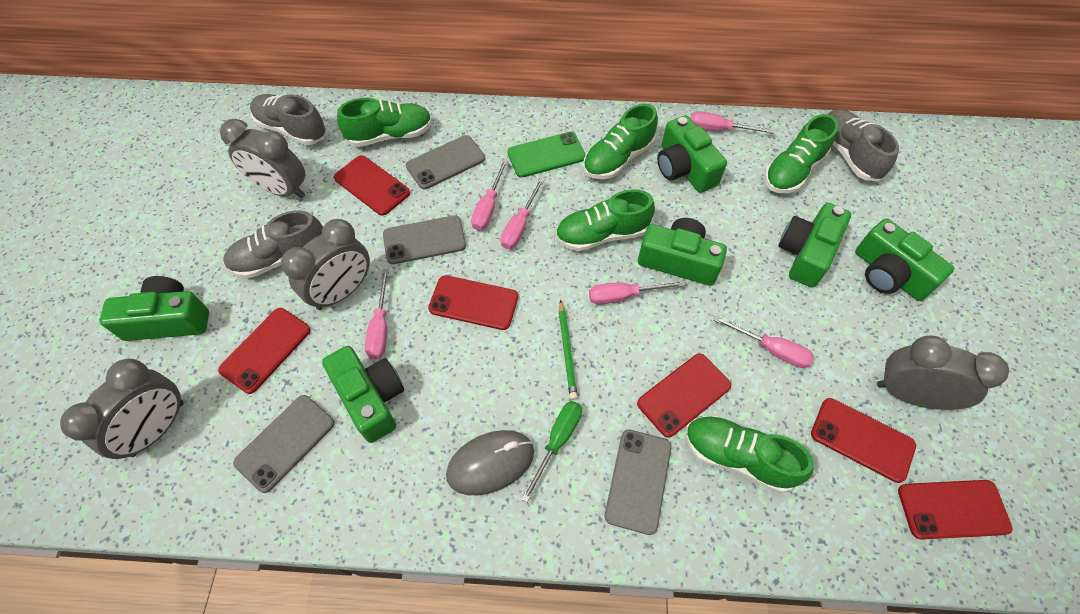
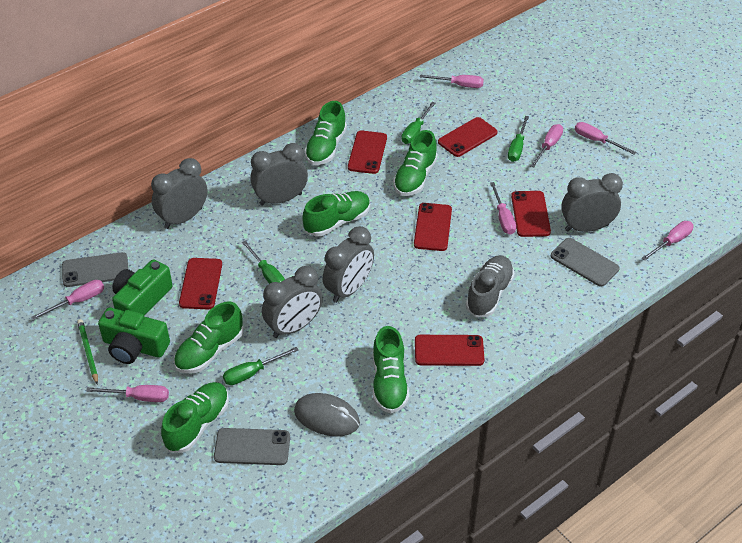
green camera: [100,276,209,341] [322,346,404,443] [638,218,727,286] [657,115,727,193] [779,203,851,288] [855,219,954,301] = 6 -> [98,307,170,364] [112,259,173,315] = 2
green phone: [508,132,586,178] = 1 -> none = 0
green screwdriver: [521,401,582,503] = 1 -> [223,347,298,385] [242,241,285,284] [402,102,435,144] [508,116,529,162] = 4
green shoe: [337,98,432,147] [555,189,655,251] [583,104,658,179] [685,416,814,493] [764,114,838,194] = 5 -> [161,382,229,453] [174,302,244,373] [303,191,370,236] [304,101,347,165] [373,326,409,413] [393,130,438,196] = 6
grey clock: [60,359,184,459] [220,119,305,198] [281,219,370,310] [877,335,1009,410] = 4 -> [151,158,207,229] [250,143,308,206] [262,266,323,338] [323,226,374,303] [561,173,623,232] = 5
grey phone: [233,395,335,493] [383,215,466,264] [406,135,485,189] [605,430,672,535] = 4 -> [62,252,128,287] [214,428,290,465] [551,238,620,287] = 3
grey shoe: [223,210,323,279] [250,94,327,145] [828,109,899,181] = 3 -> [465,255,515,317] = 1
pink screwdriver: [365,270,389,359] [471,160,508,231] [500,178,545,249] [589,281,686,304] [690,111,774,134] [713,315,814,368] = 6 -> [31,280,104,320] [86,385,169,402] [420,75,484,88] [490,182,516,235] [531,124,563,168] [575,122,636,155] [641,221,694,261] = 7

